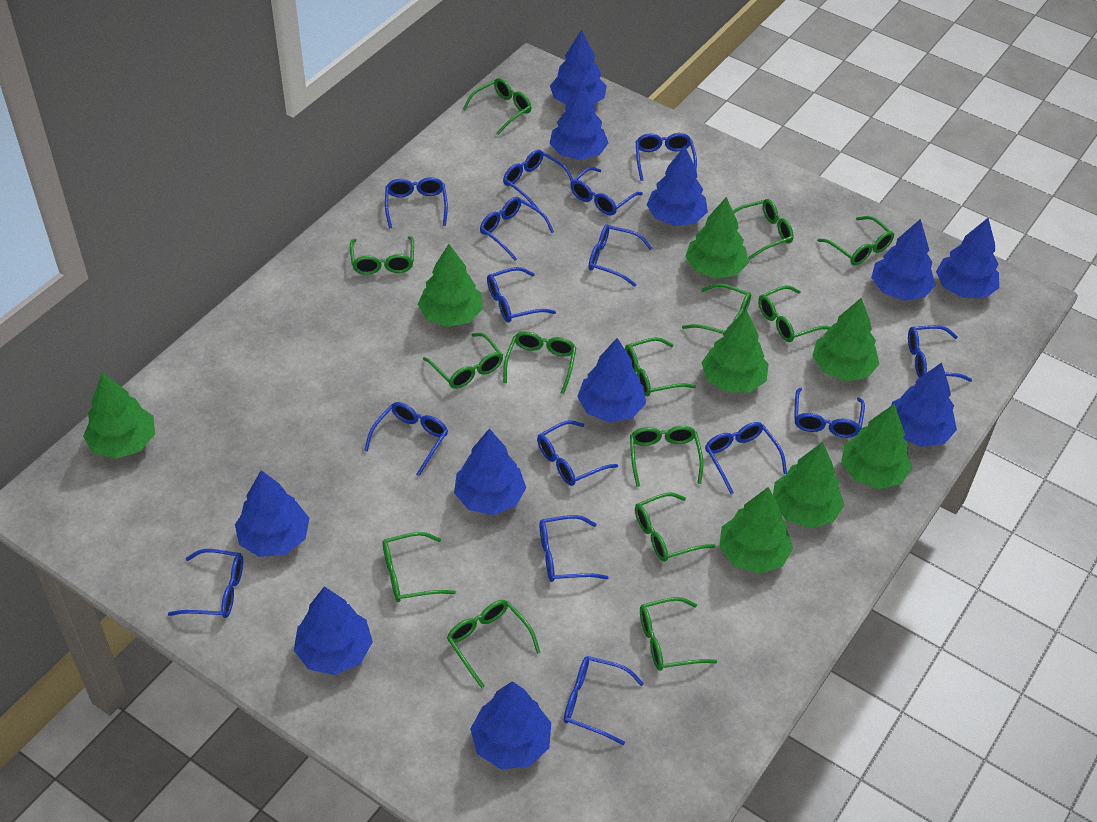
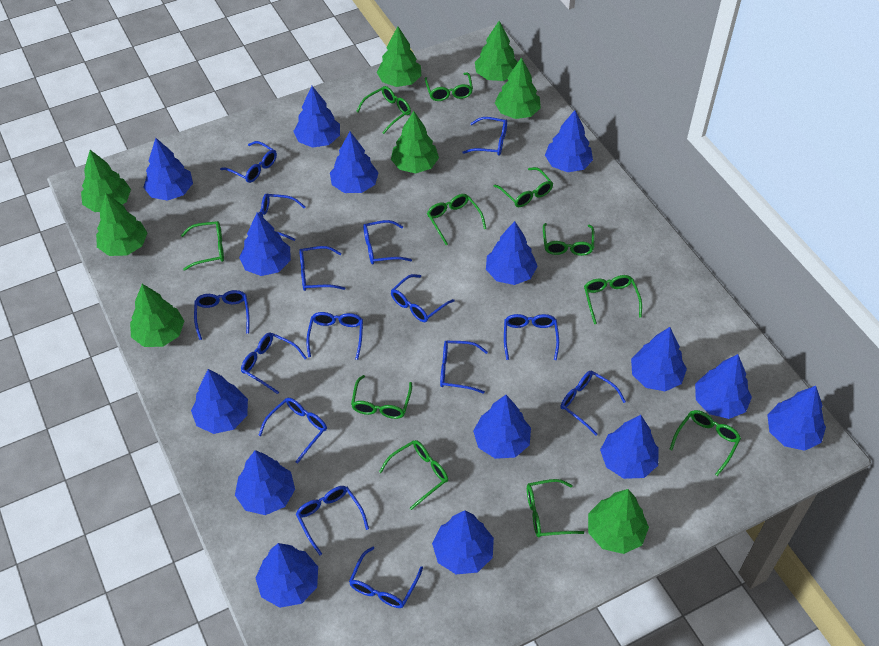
blue tree: [235,470,309,557] [294,586,373,675] [454,429,526,515] [470,681,551,769] [550,29,607,104] [550,81,608,160] [577,338,646,422] [647,146,708,226] [871,219,935,301] [891,363,957,447] [936,218,999,298] = 11 -> [143,138,193,201] [191,369,248,434] [235,450,295,515] [239,212,291,276] [255,543,318,608] [293,86,340,148] [330,132,379,193] [432,510,494,574] [473,395,531,459] [486,221,537,285] [545,110,593,172] [600,415,659,479] [631,327,687,391] [695,354,752,419] [767,386,826,451] = 15
green glasses: [350,236,414,275] [382,532,456,602] [423,333,503,389] [447,600,540,688] [463,78,531,135] [503,331,576,394] [625,337,696,396] [630,426,703,487] [635,493,715,562] [640,597,717,671] [682,283,751,334] [733,199,794,260] [758,286,830,342] [817,216,894,265] = 14 -> [181,221,224,271] [351,375,412,419] [356,86,411,134] [379,440,448,510] [424,73,473,101] [427,194,486,245] [494,167,553,207] [527,479,584,538] [543,223,595,256] [584,275,642,324] [669,410,741,476] = 11

